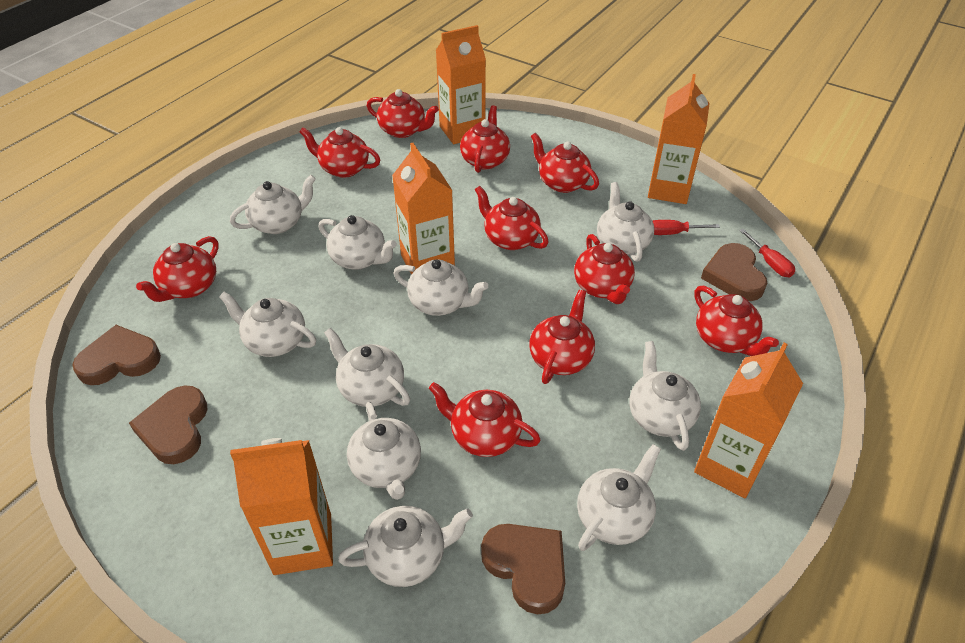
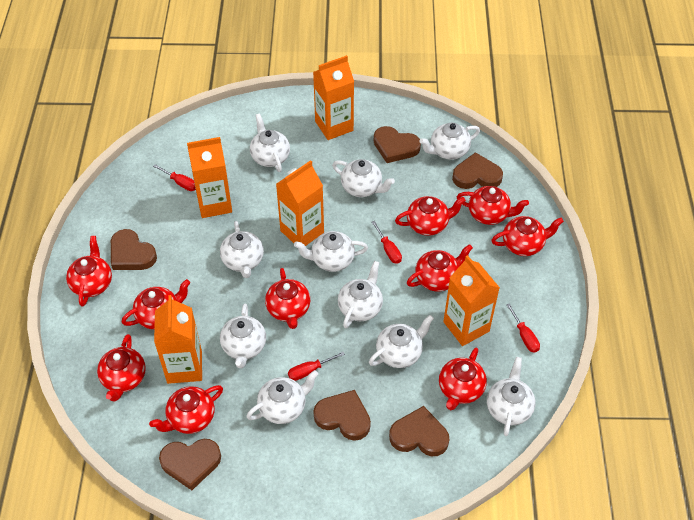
brown heart: [72,325,161,385] [129,385,208,464] [481,524,565,614] [701,243,767,301] = 4 -> [111,229,157,270] [159,439,221,490] [313,390,371,441] [374,126,421,163] [389,406,449,456] [452,152,503,189] = 6
red screwdriver: [653,220,720,235] [739,229,795,277] = 2 -> [153,164,196,191] [288,352,345,381] [371,221,402,264] [506,303,540,353] = 4

